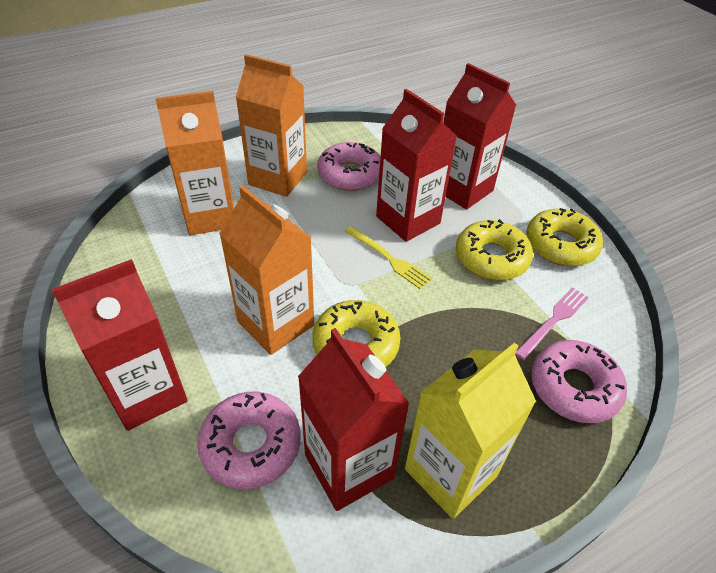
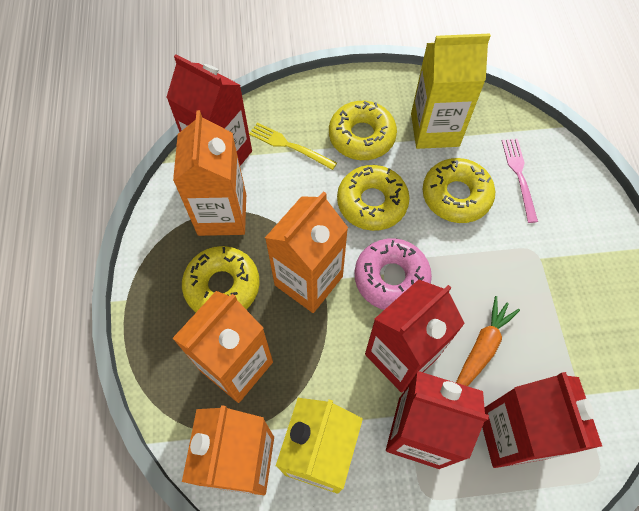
orange carrot: none = 0 -> [456,296,520,386] = 1
orange carton: [155,91,234,235] [219,185,314,355] [235,54,307,197] = 3 -> [172,291,273,403] [173,110,246,236] [182,405,274,495] [265,191,348,313] = 4
pink donut: [197,392,301,489] [317,142,381,191] [531,340,627,423] = 3 -> [355,238,432,310] = 1
yellow carton: [405,342,536,519] = 1 -> [276,398,363,494] [411,34,491,149] = 2
yellow donut: [312,300,400,367] [456,219,533,280] [526,208,603,266] = 3 -> [182,246,260,312] [329,101,397,160] [337,165,410,231] [423,158,495,223] = 4

